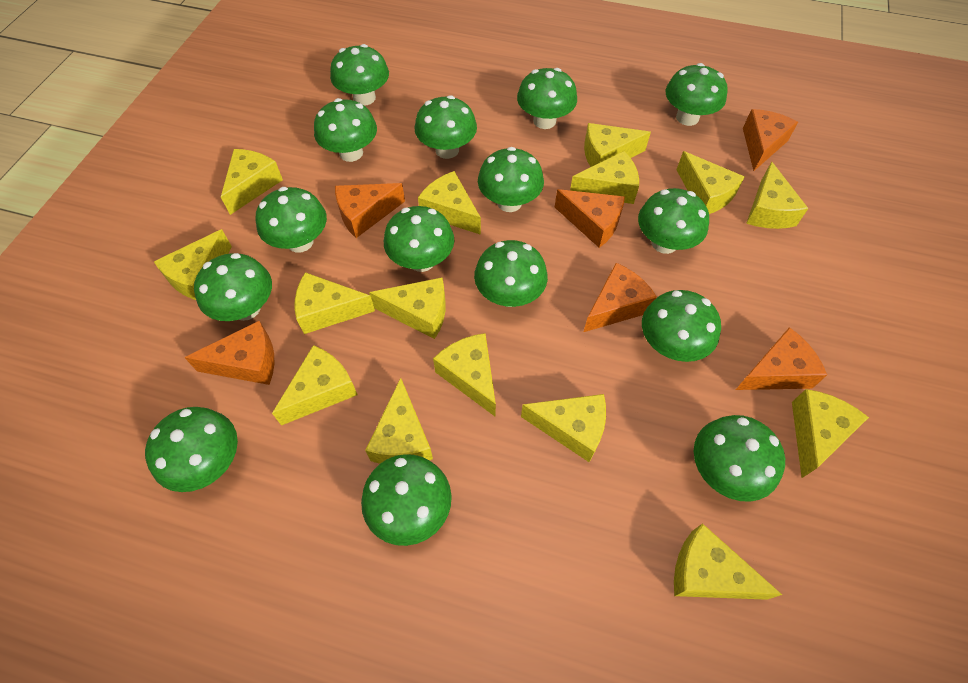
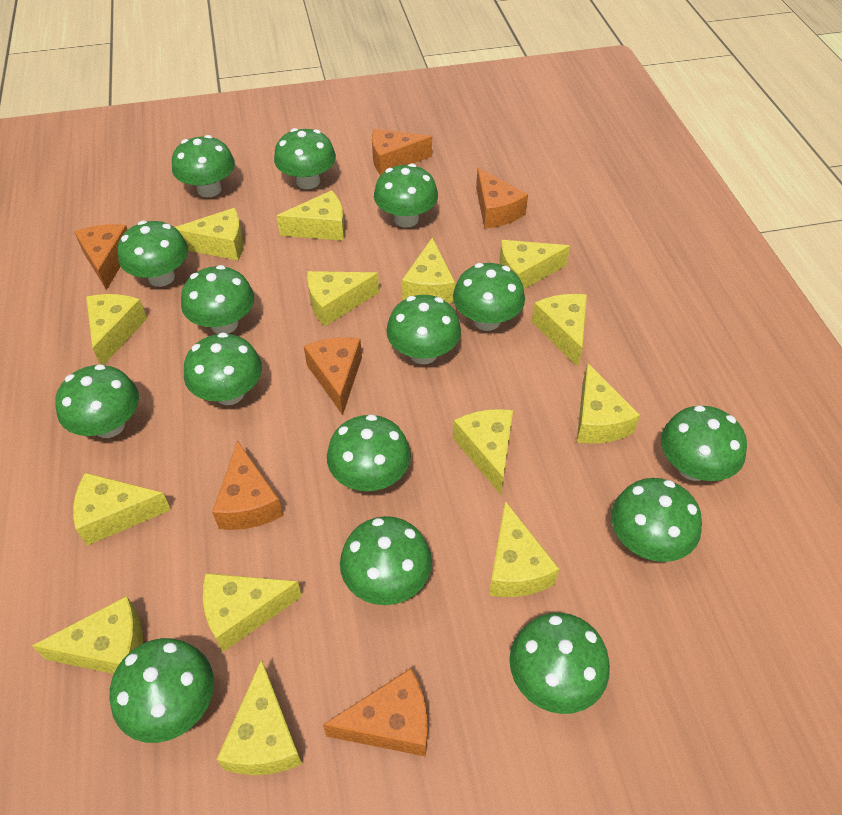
yellow cheese: [154,229,232,300] [221,149,283,215] [272,345,358,426] [295,272,375,334] [365,378,433,464] [369,277,446,339] [418,171,481,235] [433,333,496,416] [521,394,606,462] [570,151,639,204] [584,123,651,167] [674,523,782,600] [676,151,745,214] [746,161,809,229] [792,389,869,478] = 15 -> [32,596,143,674] [73,473,171,546] [86,294,147,365] [175,208,243,260] [203,573,302,652] [216,659,302,775] [277,190,345,241] [307,271,379,326] [402,237,455,303] [453,409,513,495] [489,501,559,597] [500,240,570,289] [532,294,587,367] [577,363,640,444] = 14

